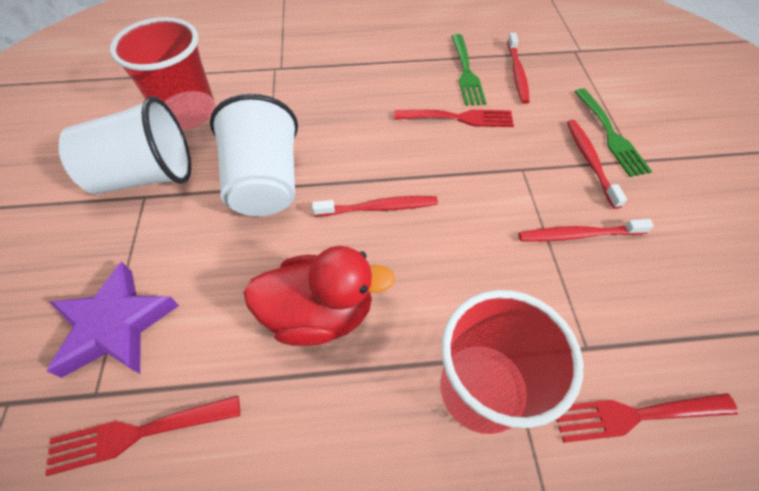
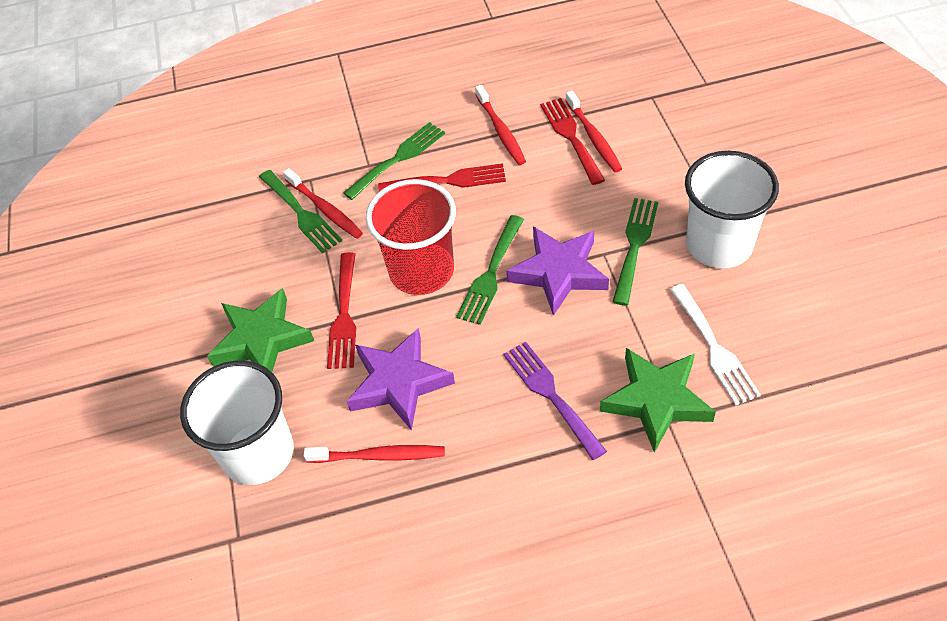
green fork: [451,34,486,106] [574,88,652,177] = 2 -> [259,170,342,253] [343,122,445,200] [456,215,524,325] [612,198,658,306] = 4
green star: none = 0 -> [207,288,314,372] [600,348,716,453] = 2
purple fork: none = 0 -> [503,341,607,460] = 1
purple star: [47,262,179,378] = 1 -> [347,328,455,431] [506,227,609,316] = 2
red cup: [110,17,216,129] [440,290,583,434] = 2 -> [366,179,456,295] = 1
red duck: [243,246,395,346] = 1 -> none = 0
white fork: none = 0 -> [670,284,761,406] = 1

